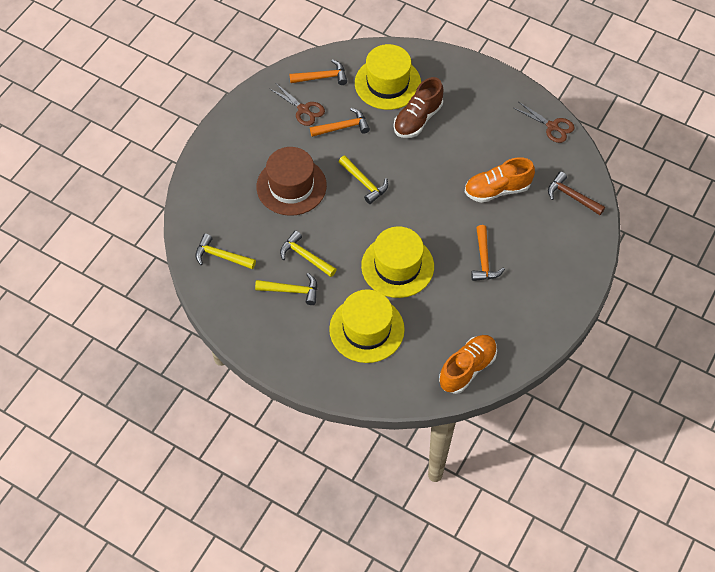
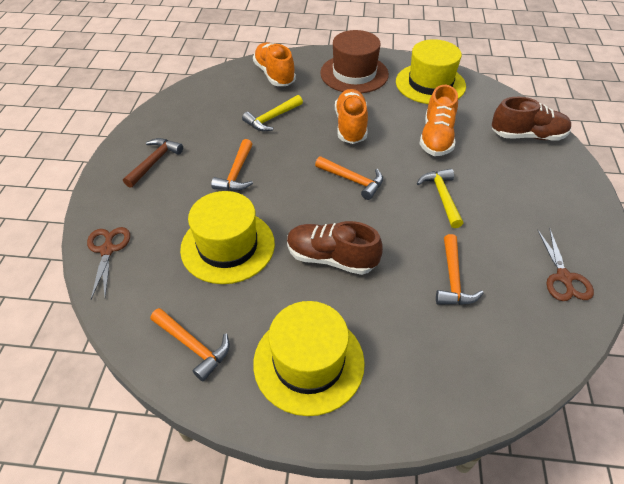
brown shoe: [394,77,443,138] = 1 -> [287,221,383,275] [492,97,571,141] = 2
orange hammer: [290,59,347,85] [310,108,370,137] [471,225,505,281] = 3 -> [150,308,230,381] [211,139,253,191] [315,156,383,200] [436,234,484,305] = 4
orange shoe: [439,335,497,394] [465,157,535,203] = 2 -> [253,42,296,86] [335,89,368,144] [420,85,458,156] = 3
yellow hammer: [195,234,256,269] [255,273,317,305] [280,231,337,277] [339,156,388,204] = 4 -> [242,95,303,131] [417,169,463,228] = 2

